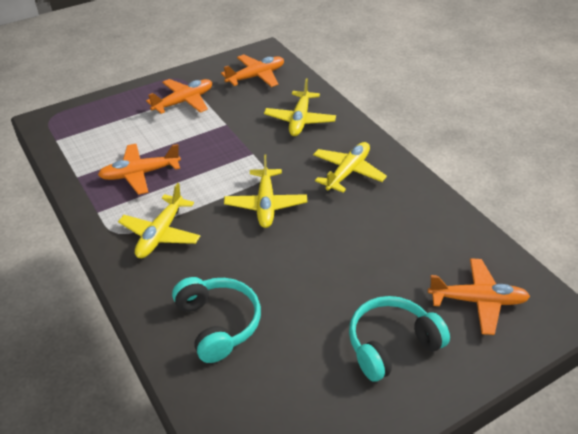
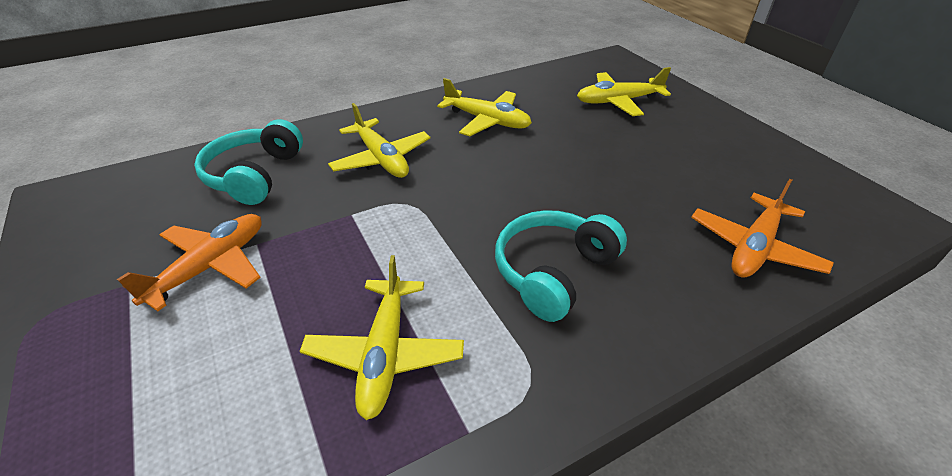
orange plane: [98,144,181,195] [146,79,212,114] [221,54,284,87] [428,258,530,335] = 4 -> [117,214,262,311] [691,179,834,278] = 2

